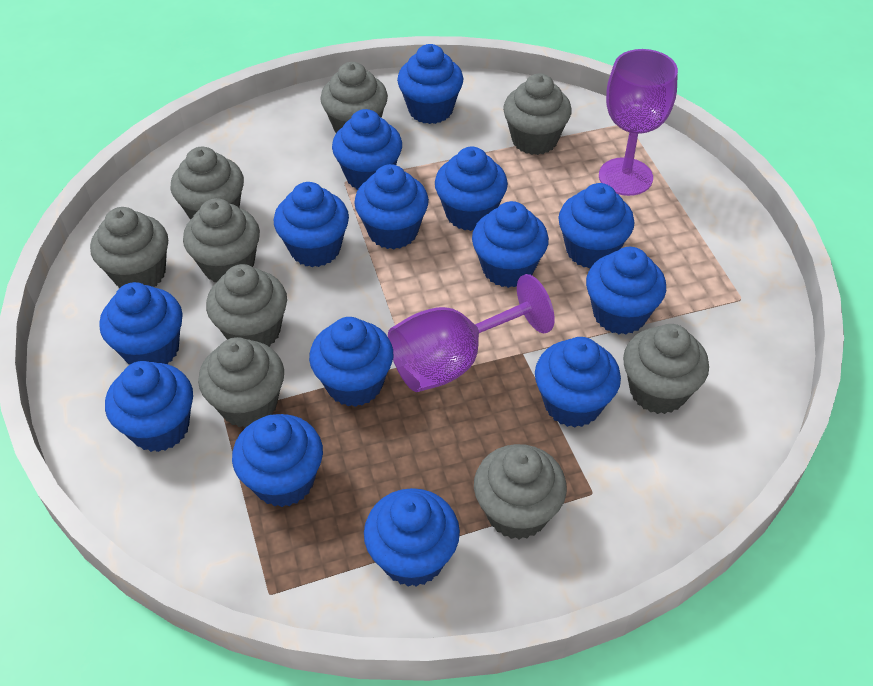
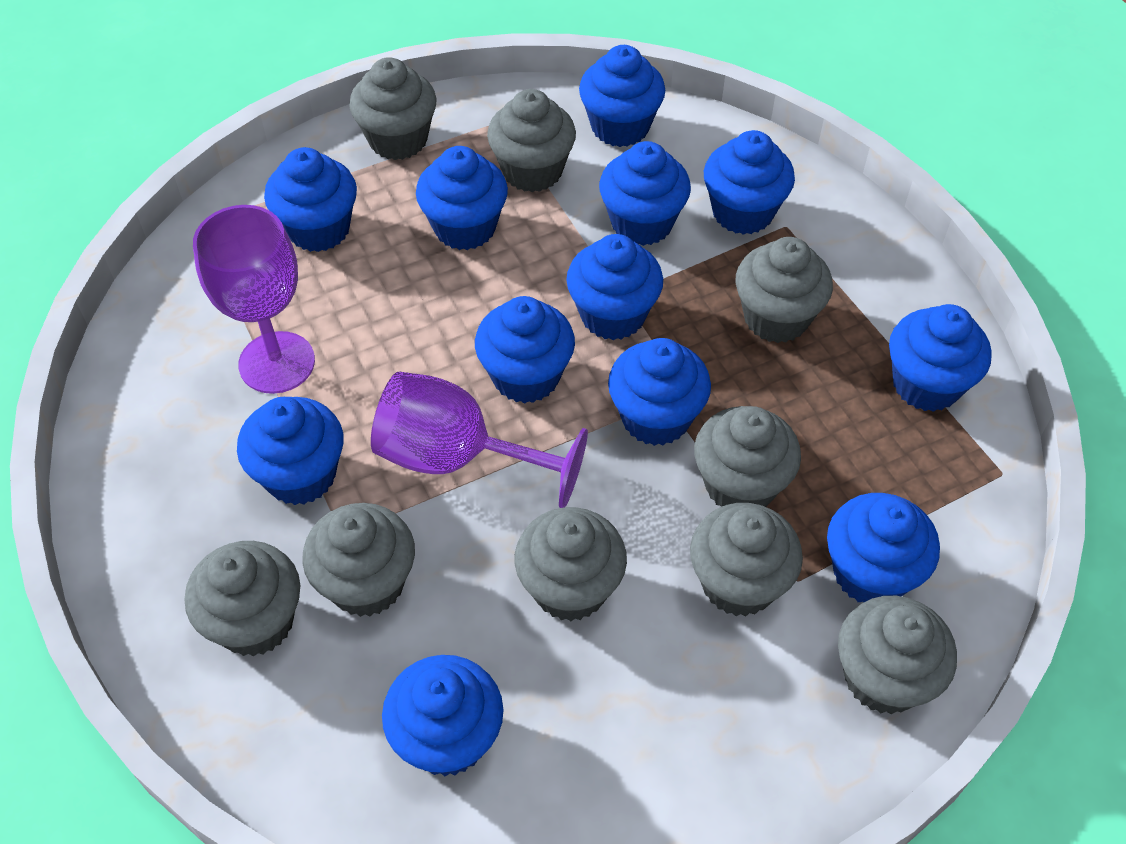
blue cupcake: [99,282,183,365] [105,361,193,452] [232,414,323,507] [274,182,349,267] [309,317,393,407] [332,109,402,190] [354,164,429,249] [364,488,460,587] [397,44,463,124] [435,147,508,231] [472,201,549,288] [535,337,621,428] [558,183,635,269] [586,247,666,334] = 14 -> [237,397,343,505] [264,147,357,252] [382,655,504,776] [416,146,508,250] [475,296,575,404] [566,234,663,340] [579,45,665,147] [599,141,691,246] [608,338,711,446] [704,130,795,235] [827,493,940,602] [889,304,992,412] = 12

